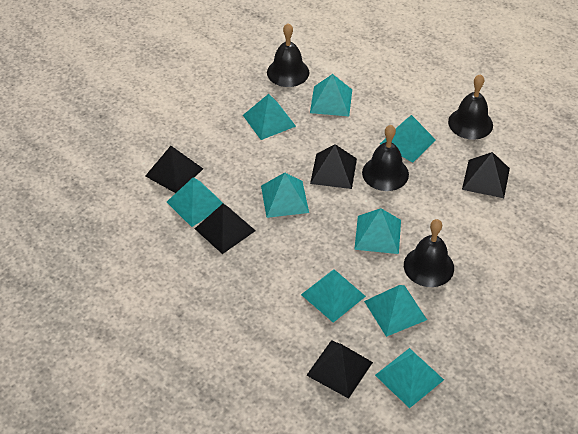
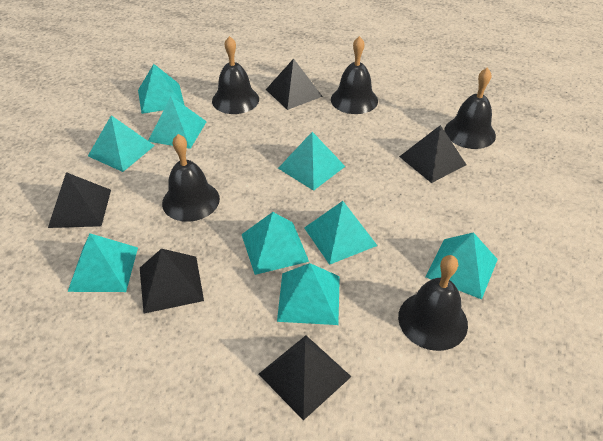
black bell: [267,23,309,87] [362,125,409,191] [404,219,454,287] [448,74,493,140] = 4 -> [162,134,220,222] [212,36,259,114] [331,36,378,114] [398,255,468,351] [444,67,496,149] = 5

